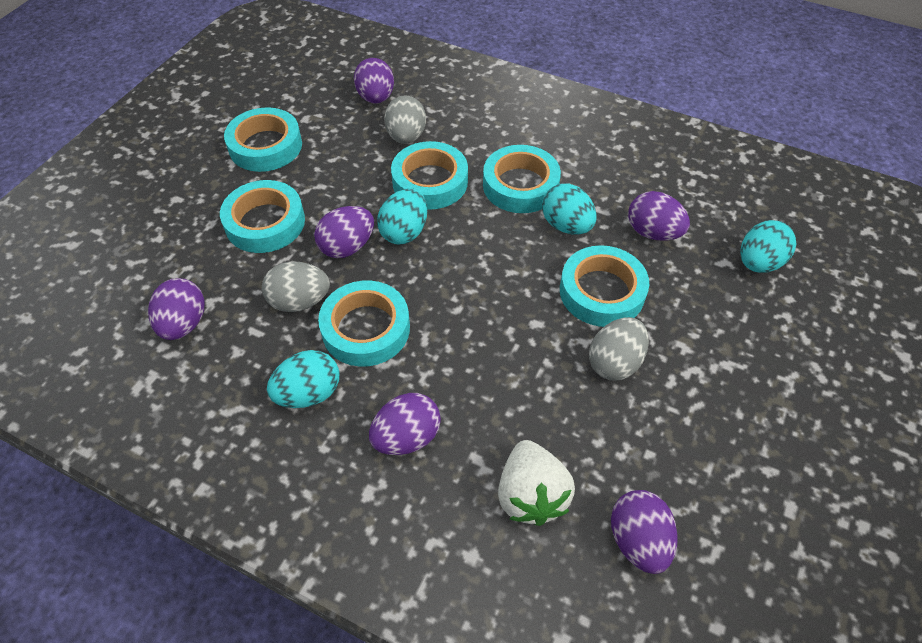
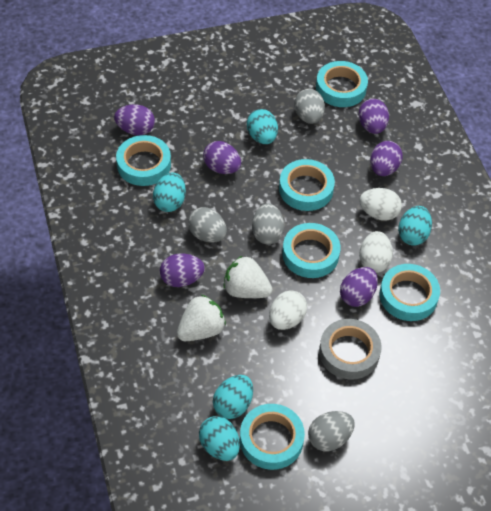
grey egg: [262,261,330,312] [384,95,426,144] [589,317,649,381] = 3 -> [188,207,227,242] [252,204,284,244] [294,89,325,124] [308,411,355,451] = 4
grey tape: none = 0 -> [319,319,382,380] = 1
turquoise egg: [267,350,339,408] [377,188,427,244] [542,183,596,235] [740,220,796,273] = 4 -> [153,172,186,212] [199,416,240,461] [213,375,253,419] [247,109,278,144] [398,206,432,246] = 5
white egg: none = 0 -> [269,290,307,330] [359,188,402,221] [359,231,393,273] = 3
white strawberry: [498,440,575,526] = 1 -> [177,295,226,341] [223,256,272,298] = 2

